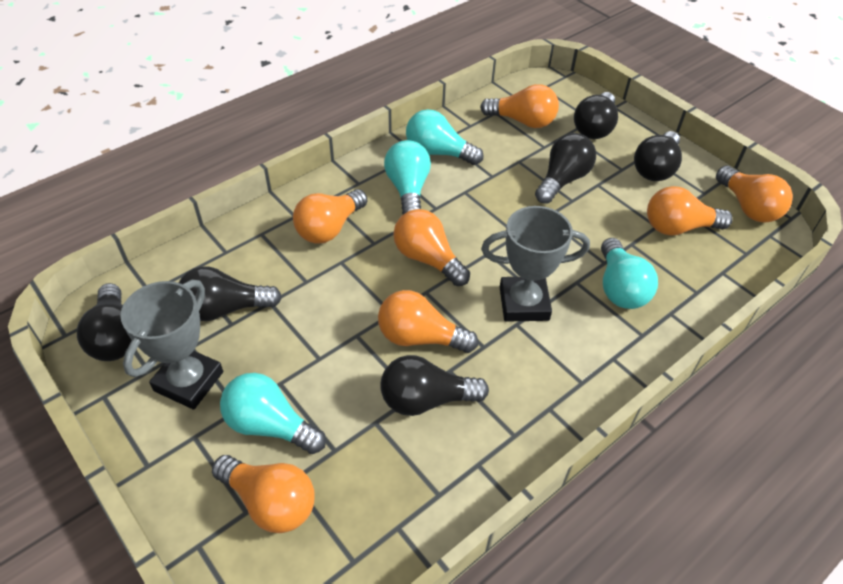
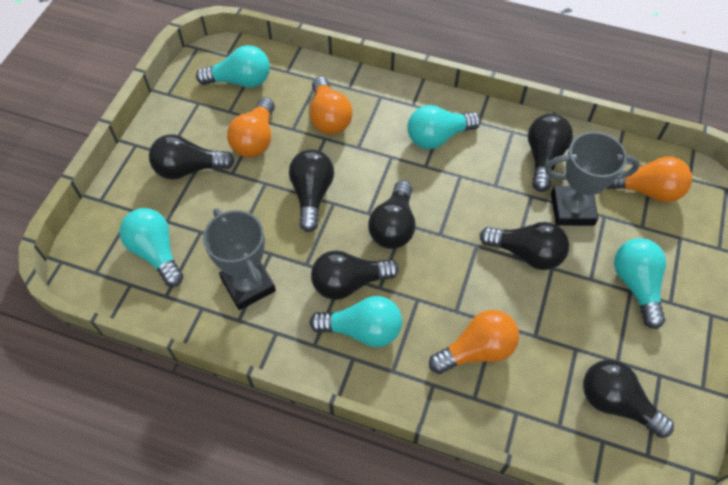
black light bulb: [77,283,132,361] [179,266,282,321] [380,355,489,416] [535,133,596,204] [574,92,618,139] [634,131,682,181] = 6 -> [149,134,235,180] [289,150,334,232] [311,250,399,300] [368,180,415,249] [480,222,569,270] [528,114,573,192] [583,360,674,438] = 7
orange light bulb: [212,455,315,533] [293,189,367,244] [378,290,478,353] [393,209,470,286] [480,84,559,128] [647,186,733,235] [716,166,793,223] = 7 -> [227,97,275,158] [310,77,353,134] [429,310,519,374] [607,157,692,202] = 4
turquoise light bulb: [220,373,326,454] [384,140,431,214] [406,109,483,165] [601,238,658,309] = 4 -> [119,208,184,287] [196,45,270,88] [310,296,402,347] [407,105,481,149] [614,238,666,329] = 5

